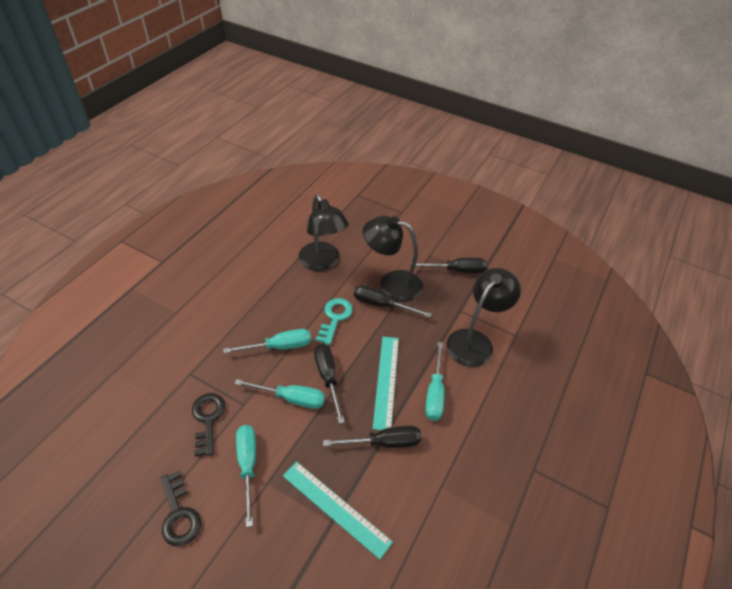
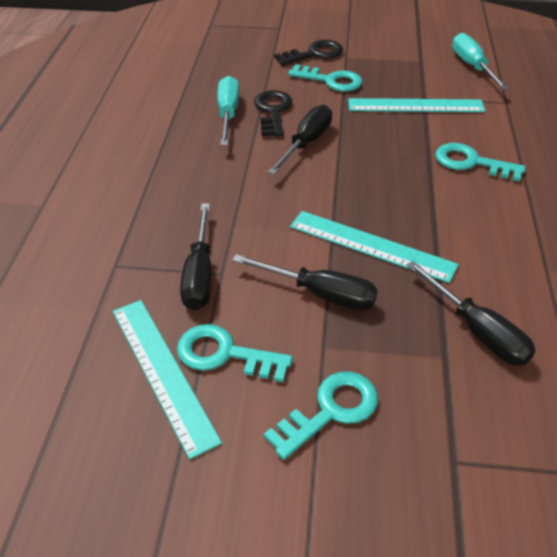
black lamp: [299,194,349,271] [363,216,423,302] [446,268,521,367] = 3 -> none = 0
turquoise key: [316,298,353,345] = 1 -> [177,324,293,382] [264,371,378,460] [288,64,362,92] [436,143,526,182] = 4
turquoise ruler: [283,461,393,559] [373,337,399,430] = 2 -> [113,300,222,459] [290,211,459,283] [348,98,485,112] = 3
turquoise screwdriver: [223,329,311,353] [234,379,325,409] [236,425,256,527] [425,342,445,421] = 4 -> [218,76,239,145] [452,33,509,90] = 2

